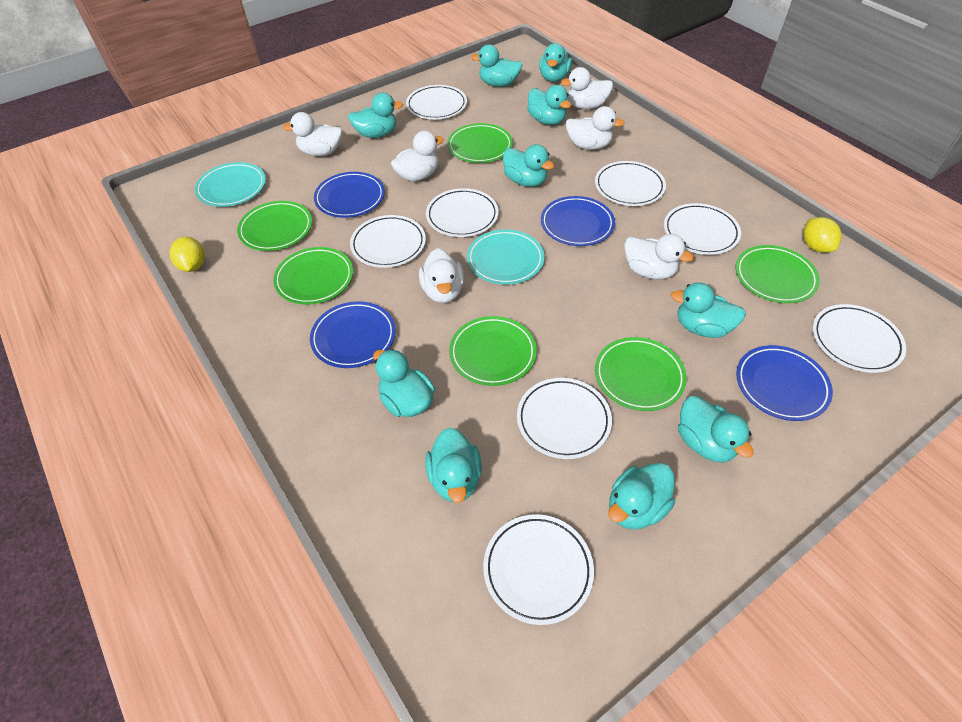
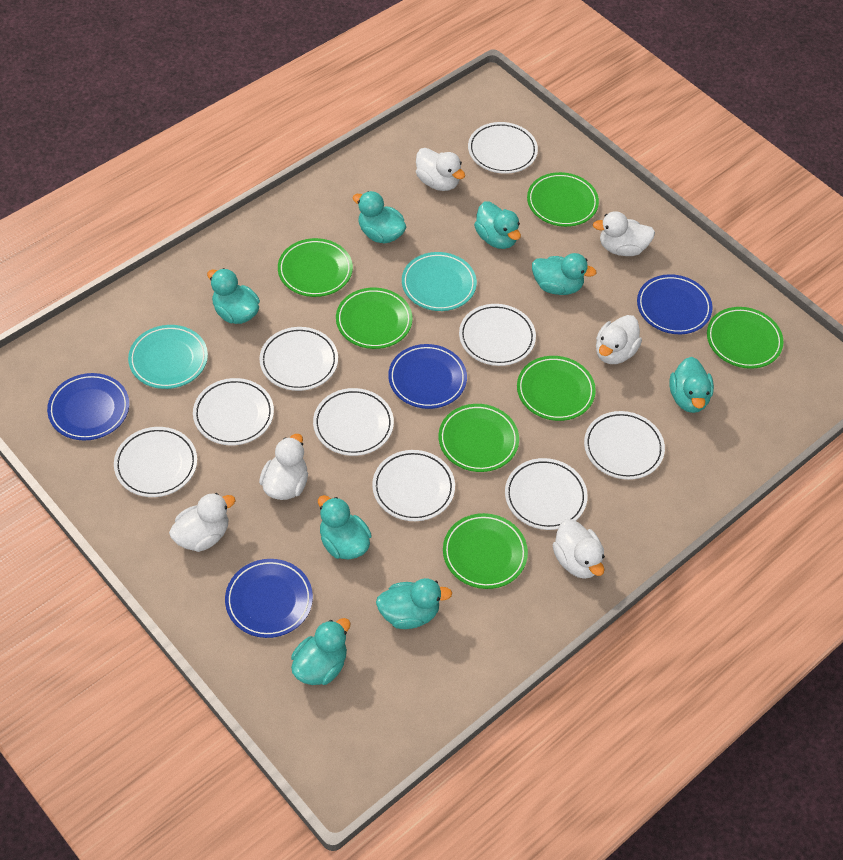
green plate: [237,201,312,251] [273,247,353,304] [447,123,513,163] [449,316,537,386] [595,337,687,411] [736,245,820,303] = 6 -> [278,238,353,297] [336,288,413,349] [438,404,519,472] [443,513,528,589] [517,356,596,421] [527,172,599,227] [707,307,783,369] = 7
turquoise duck: [348,93,403,138] [373,349,435,417] [425,428,482,503] [471,45,522,87] [503,144,554,187] [527,85,571,125] [539,43,572,82] [608,463,675,530] [671,282,746,338] [678,396,754,463] = 10 -> [207,268,260,324] [291,618,350,685] [318,495,372,559] [353,191,406,243] [376,578,452,629] [474,202,521,249] [532,253,596,295] [669,357,714,413] = 8
white plate: [350,215,426,268] [406,85,467,119] [426,188,499,237] [483,514,594,625] [517,378,612,459] [595,161,666,206] [664,203,741,255] [813,304,906,373] = 8 -> [114,427,197,497] [193,378,274,445] [260,327,338,391] [313,388,394,456] [372,450,455,521] [459,304,536,366] [468,122,538,174] [505,458,588,530] [584,411,665,480] = 9
yellow lemon: [169,237,205,272] [803,217,842,253] = 2 -> none = 0

